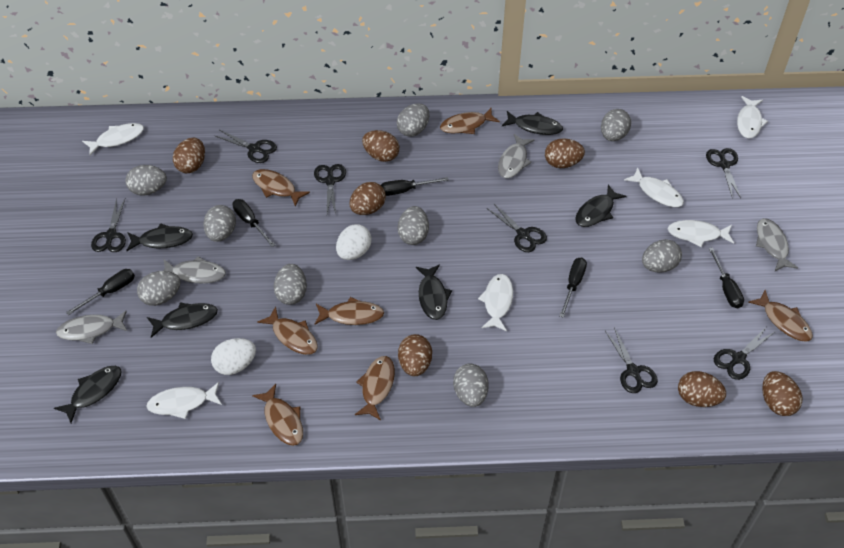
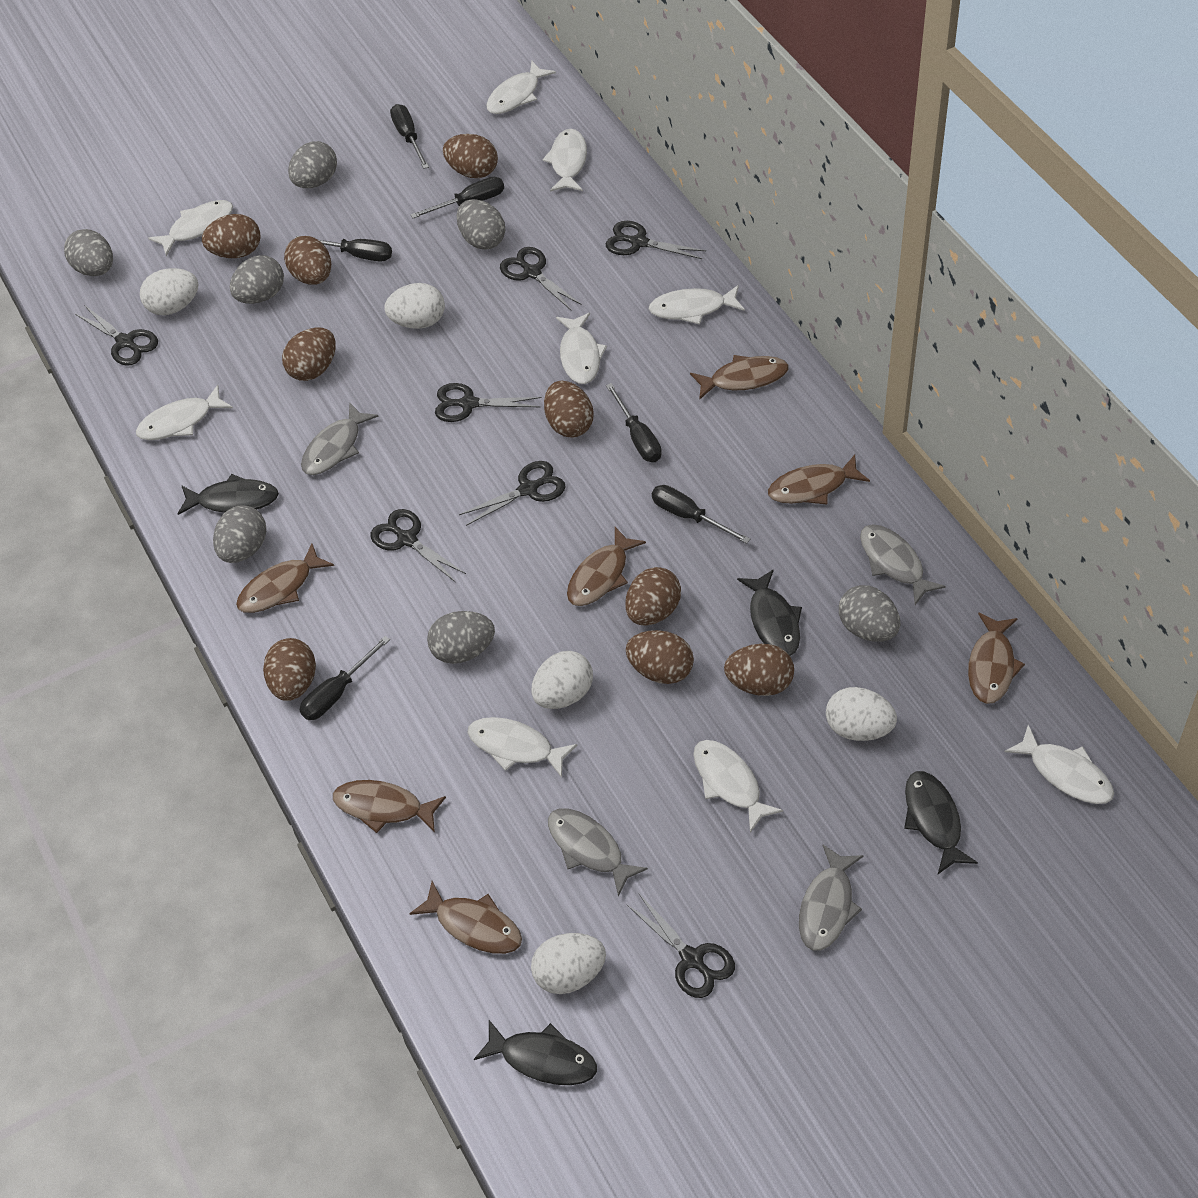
black fish: [54,366,122,423] [126,223,193,251] [147,303,218,338] [416,264,452,320] [502,111,563,135] [575,185,627,227] = 6 -> [178,474,279,515] [474,1020,597,1085] [737,569,802,656] [904,771,978,874] = 4
black screwdriver: [66,269,135,315] [233,199,275,247] [381,177,449,196] [560,258,587,318] [709,247,744,308] = 5 -> [296,236,392,261] [300,636,390,720] [390,104,429,169] [410,177,504,218] [606,383,662,462] [652,485,750,544] = 6
brown egg: [173,138,205,173] [349,182,386,215] [362,130,399,162] [398,334,432,376] [545,138,585,168] [678,371,726,407] [762,371,802,416] = 7 -> [202,214,261,258] [263,638,316,701] [282,327,336,381] [284,236,331,285] [443,134,498,178] [544,381,594,437] [625,567,681,626] [626,630,694,684] [724,644,794,696] = 9
grey egg: [125,165,167,196] [137,271,181,306] [203,205,236,242] [274,264,307,305] [397,103,430,137] [398,206,429,245] [453,364,489,407] [601,109,631,141] [642,239,682,273] = 9 -> [64,229,113,276] [213,505,266,563] [230,255,284,304] [288,141,337,188] [427,611,495,664] [457,199,505,250] [839,585,900,642] = 7
white egg: [211,338,256,375] [336,224,372,260] = 2 -> [140,268,199,315] [384,283,445,329] [531,651,593,709] [531,933,606,994] [826,687,897,741] = 5
white fish: [82,123,144,155] [146,382,222,419] [478,274,513,331] [624,168,684,207] [668,220,734,247] [737,96,768,138] = 6 -> [136,385,233,440] [148,200,233,256] [468,717,577,778] [486,61,556,114] [542,129,587,191] [556,313,607,384] [649,285,745,324] [693,740,783,832] [1004,725,1114,804] = 9

